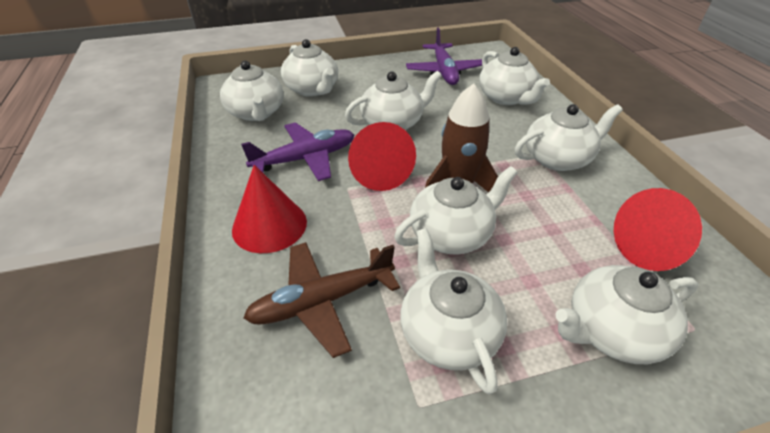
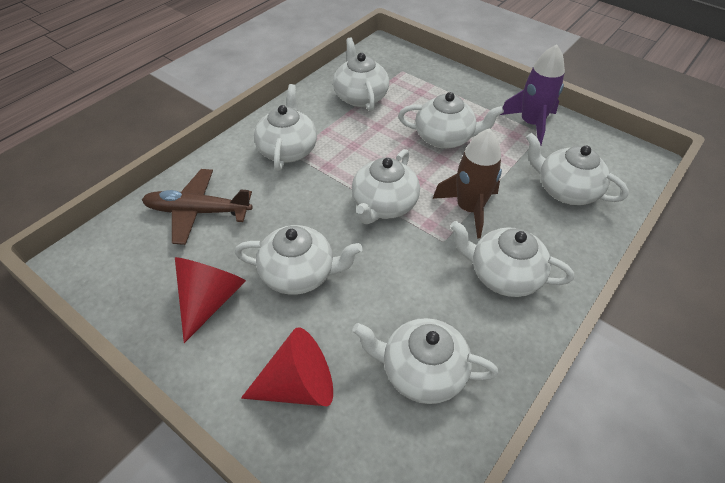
purple plane: [241,122,354,181] [406,27,482,85] = 2 -> none = 0
purple rocket: none = 0 -> [500,44,565,146] = 1
red cone: [232,165,307,253] [348,122,416,191] [614,188,702,271] = 3 -> [175,257,246,343] [241,327,333,406] = 2

